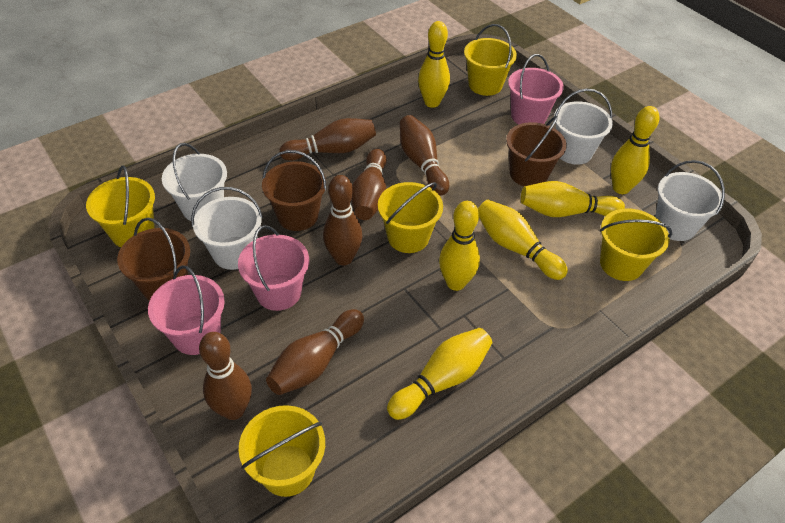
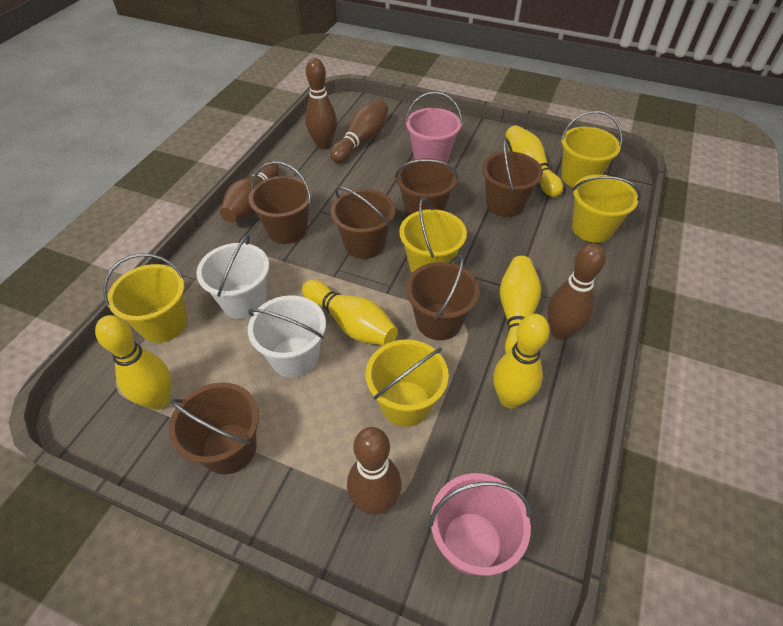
brown bowling pin: [199,332,252,420] [266,309,364,395] [279,118,376,161] [323,175,362,265] [351,149,387,220] [400,115,449,196] = 6 -> [220,161,279,223] [305,58,337,150] [330,100,388,163] [347,427,401,515] [547,243,606,340] = 5
brown bucket: [117,217,190,301] [262,150,327,231] [506,116,567,186] = 3 -> [168,382,259,474] [249,161,312,244] [330,187,395,259] [395,158,458,217] [406,254,480,340] [482,138,543,217] = 6
pink bucket: [148,265,225,355] [238,225,309,311] [508,54,564,125] = 3 -> [405,92,462,163] [429,473,531,576] = 2
white bucket: [162,143,227,221] [191,187,263,270] [554,89,613,165] [655,160,725,241] = 4 -> [196,234,269,319] [248,295,326,378] = 2
yellow bowling pin: [387,328,492,420] [418,21,450,108] [439,201,480,291] [478,200,568,280] [521,181,625,217] [611,106,659,194] = 6 -> [95,315,171,410] [302,280,398,346] [493,314,550,409] [500,256,541,353] [506,125,563,197] = 5

